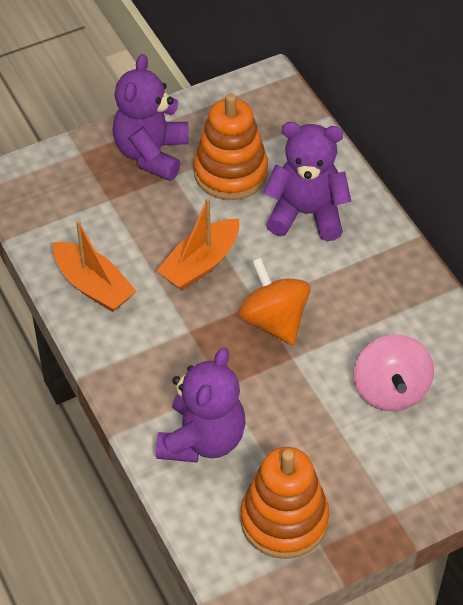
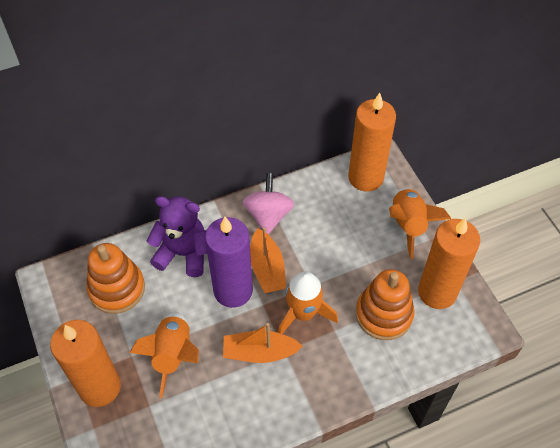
orange candle: none = 0 -> [50,320,121,407] [348,93,396,192] [418,218,480,309] = 3
orange rocket: none = 0 -> [130,312,199,398] [278,272,338,334] [389,188,451,260] = 3
orange spinning top: [238,257,311,345] = 1 -> none = 0
purple candle: none = 0 -> [205,217,253,308] = 1
purple teddy bear: [112,54,189,181] [156,347,246,463] [263,122,351,241] = 3 -> [147,196,207,277] = 1

